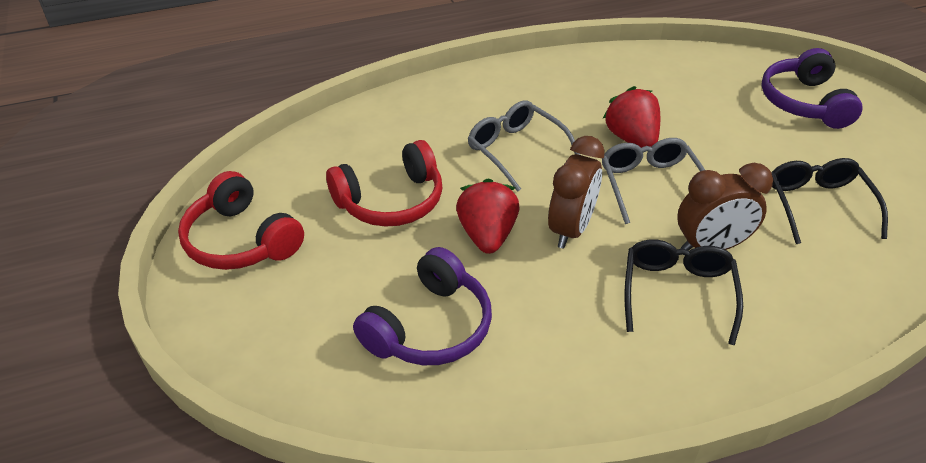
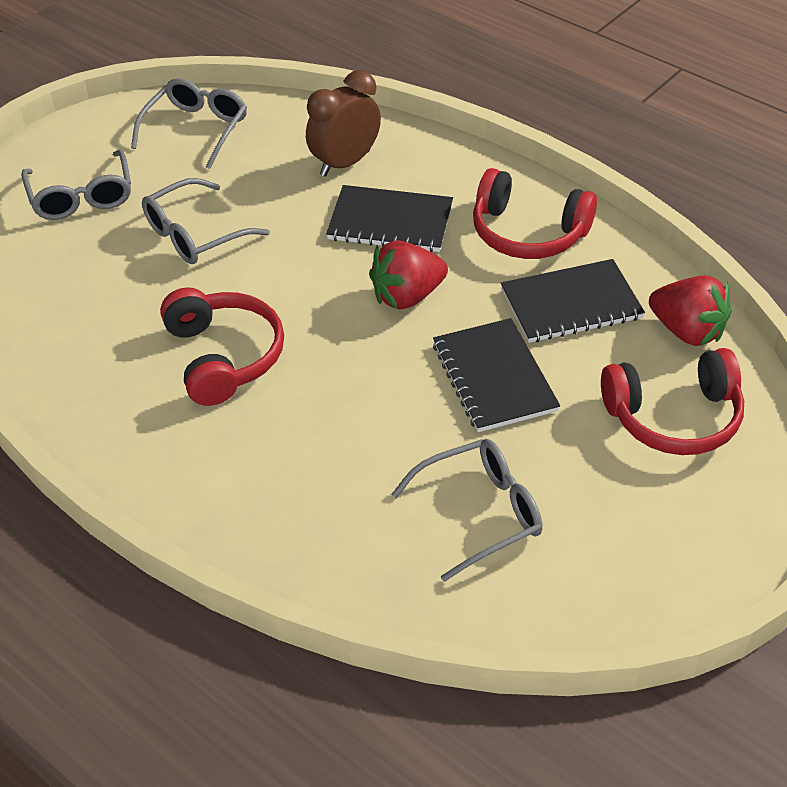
black glasses: [625,239,743,345] [771,158,888,244] = 2 -> none = 0
black notebook: none = 0 -> [326,185,453,252] [433,318,560,432] [501,259,645,343] = 3
brown clock: [548,136,605,249] [677,163,773,250] = 2 -> [306,70,381,177] = 1
grey glasses: [468,100,580,192] [602,138,705,224] = 2 -> [21,150,131,220] [131,78,247,169] [142,178,270,264] [391,439,543,582] = 4
purple headphones: [353,247,492,365] [761,48,863,129] = 2 -> none = 0
red headphones: [178,171,304,270] [326,140,442,227] = 2 -> [160,287,284,406] [473,168,597,259] [601,348,744,455] = 3

